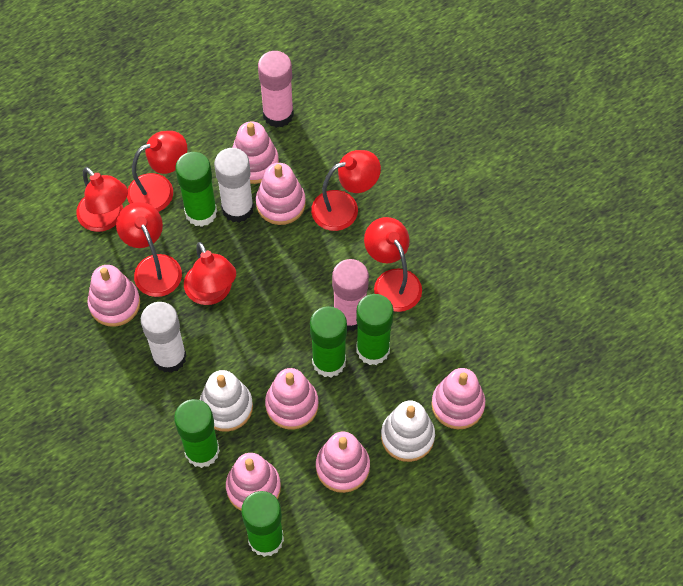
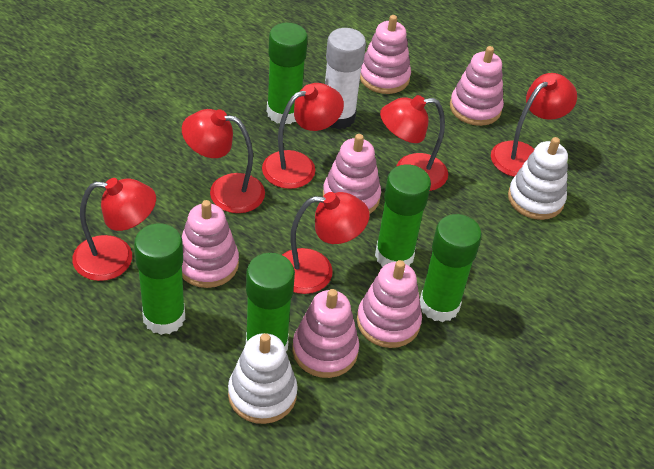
pink glue stick: [258,51,294,128] [332,259,369,331] = 2 -> none = 0
pink stacking toy: [88,265,140,327] [226,453,281,511] [232,122,279,184] [256,163,306,225] [265,368,319,430] [316,432,370,493] [432,368,485,430] = 7 -> [182,200,239,288] [293,289,359,378] [323,134,381,214] [357,260,422,348] [360,15,411,94] [450,46,504,126] = 6
white glue stick: [141,302,187,373] [214,148,254,223] = 2 -> [325,28,366,129] = 1

